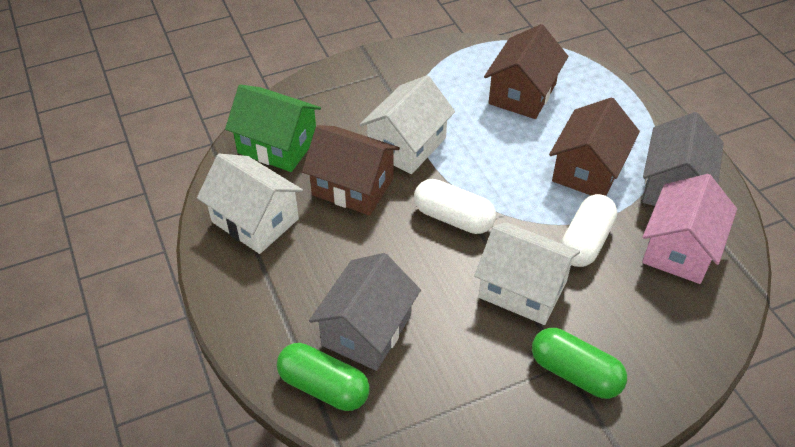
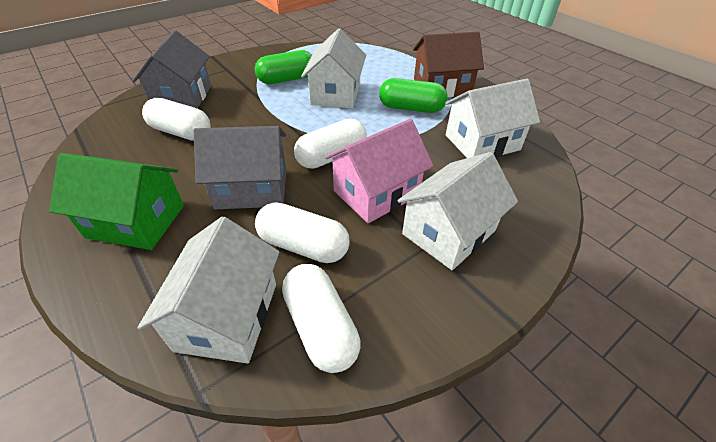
brown house: [302,125,400,215] [484,24,568,119] [549,97,640,196] = 3 -> [413,32,484,97] = 1
white capsule: [414,179,496,234] [561,194,617,267] = 2 -> [142,98,211,141] [255,202,350,263] [282,264,361,373] [294,119,367,169] = 4
white house: [197,154,303,254] [359,75,455,174] [474,222,580,325] = 3 -> [138,216,279,364] [301,28,366,109] [397,152,518,270] [445,79,540,158] = 4

